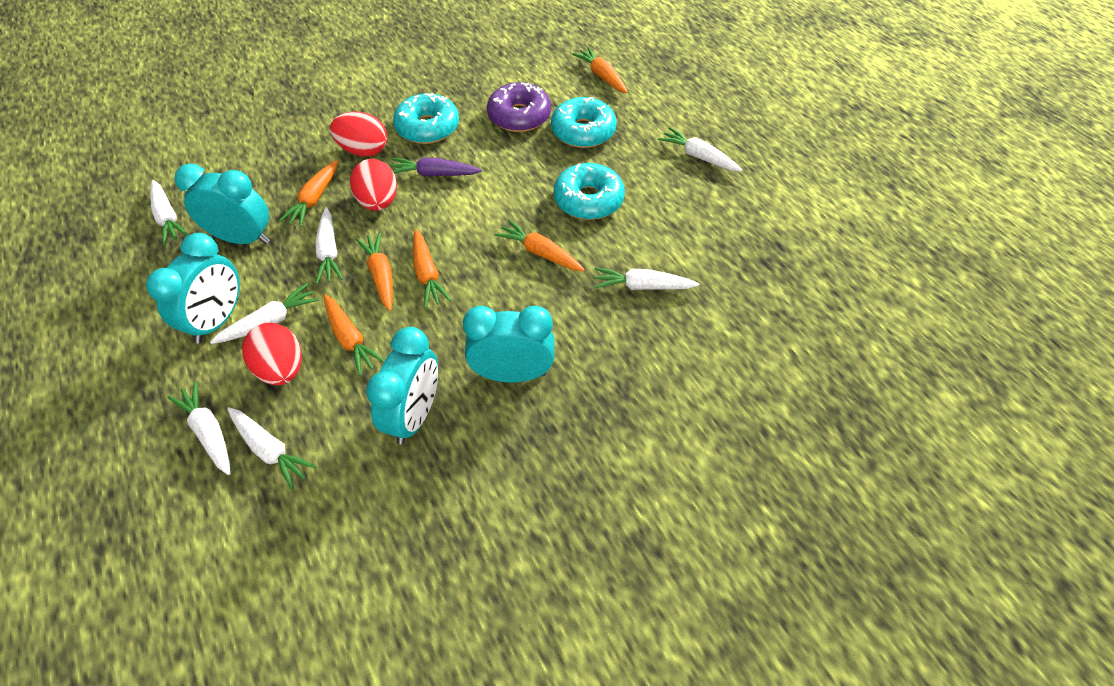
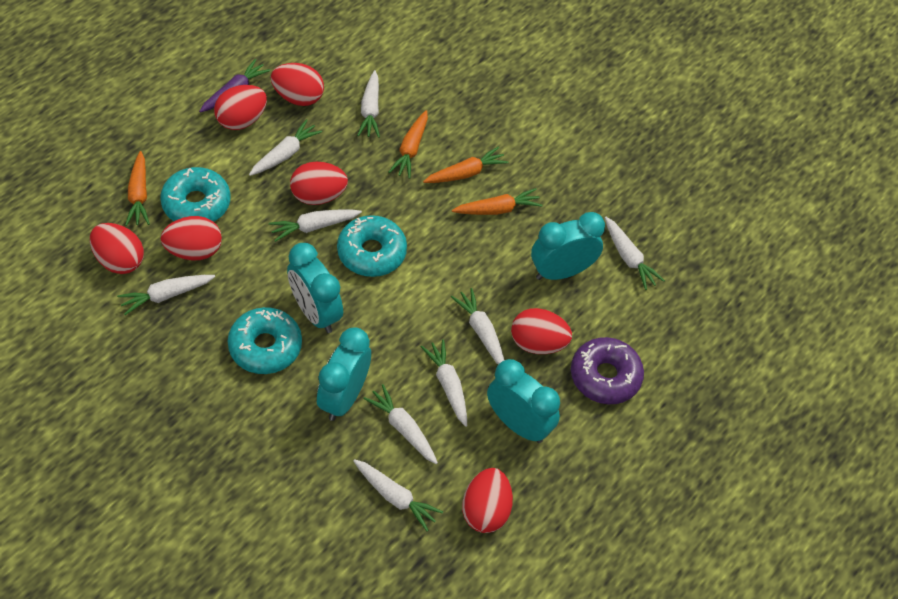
orange carrot: [279,160,338,227] [324,294,385,376] [356,232,393,311] [413,229,451,308] [495,220,585,271] [572,47,628,93] = 6 -> [125,151,150,226] [389,110,428,179] [423,147,509,183] [452,188,543,215] = 4
red egg: [242,323,302,385] [330,111,387,156] [350,159,397,211] = 3 -> [90,223,144,274] [161,216,222,260] [214,85,267,130] [271,63,324,106] [290,162,348,205] [462,468,513,533] [511,308,572,354] = 7
white carrot: [150,180,189,245] [167,381,230,475] [210,283,319,344] [227,407,317,490] [315,208,343,284] [594,267,700,290] [658,127,742,171] = 7 -> [117,275,215,315] [249,119,322,176] [269,210,362,242] [353,459,443,531] [357,70,380,138] [363,384,438,464] [421,339,467,427] [451,288,504,364] [605,217,665,290] = 9

